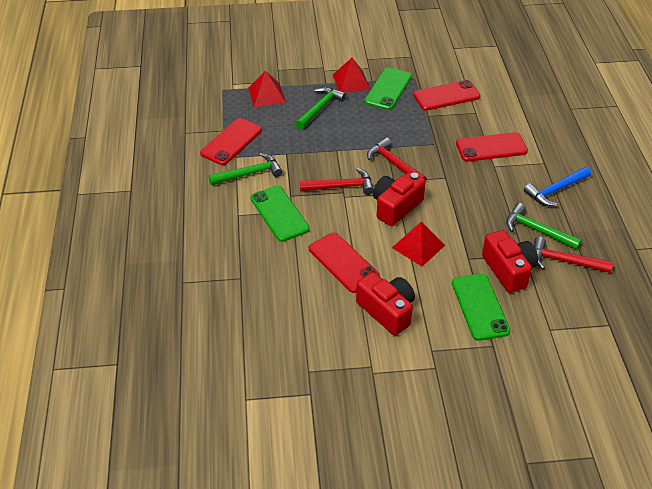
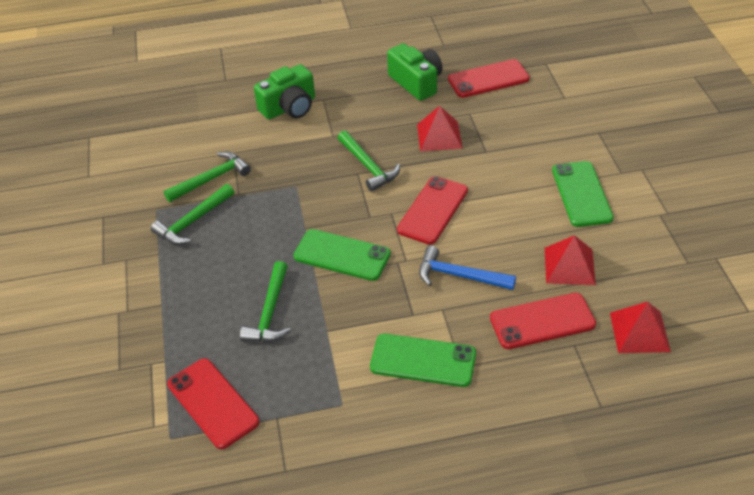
green camera: none = 0 -> [254,64,315,119] [387,43,443,101] = 2
green hammer: [209,153,283,185] [295,87,346,129] [506,203,582,250] = 3 -> [151,184,234,245] [164,152,251,202] [240,261,291,342] [338,130,400,191] = 4
red camera: [356,272,415,336] [373,171,426,226] [482,230,538,293] = 3 -> none = 0
red hammer: [300,168,374,195] [367,137,427,181] [534,237,613,273] = 3 -> none = 0

